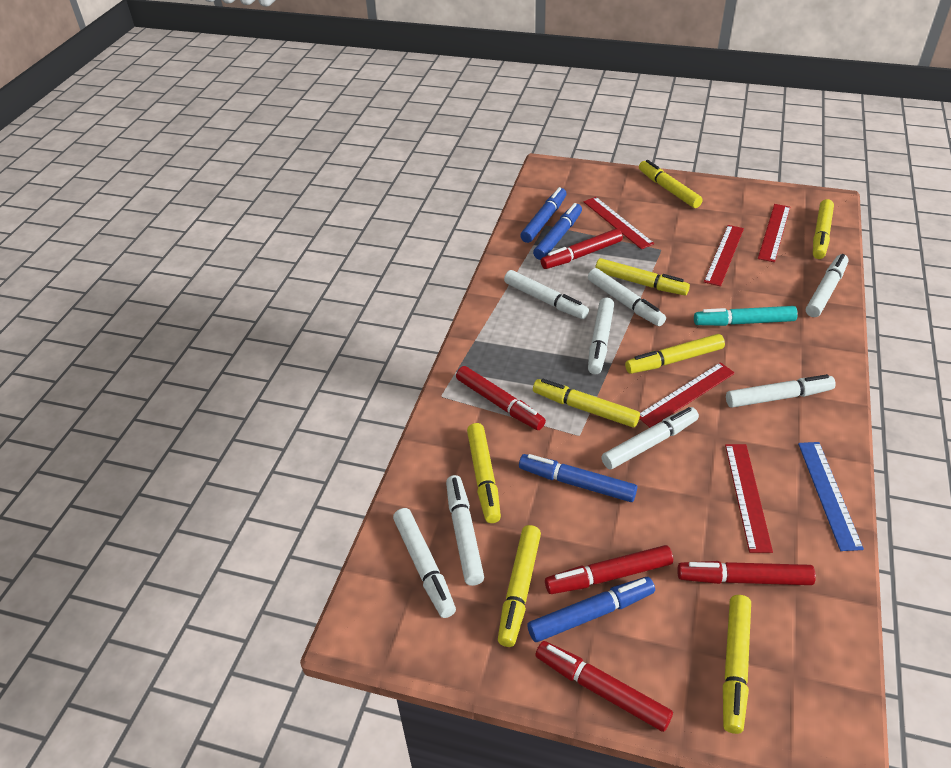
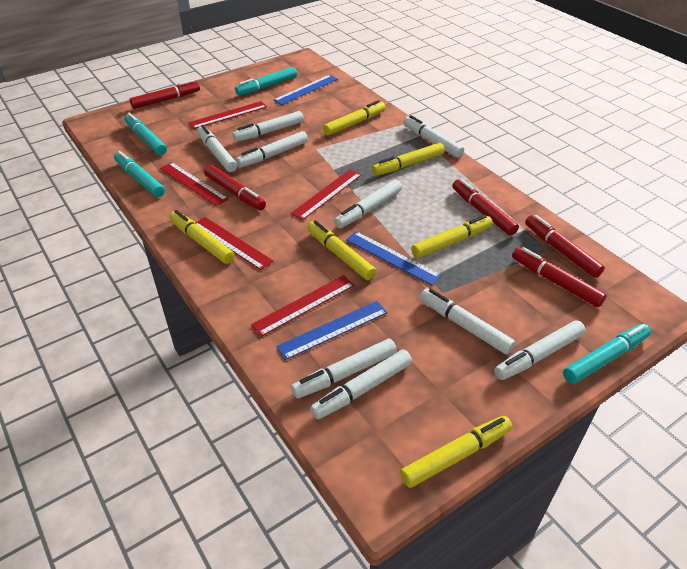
blue marker: [519,454,637,502] [520,187,567,243] [527,577,655,642] [533,203,582,260] = 4 -> none = 0
blue ruler: [798,442,864,551] = 1 -> [273,75,338,105] [276,301,387,360] [346,231,441,285] = 3
turquoise marker: [694,306,798,326] = 1 -> [114,151,165,197] [124,112,167,155] [235,67,297,96] [563,324,651,384] = 4
white marker: [393,508,456,618] [446,475,484,586] [504,270,589,319] [588,268,666,326] [588,298,614,374] [601,407,699,469] [726,374,836,408] [806,254,849,317] = 8 -> [197,125,237,172] [232,111,304,142] [236,131,308,168] [291,339,397,399] [310,349,412,419] [334,180,402,228] [403,115,464,158] [420,288,515,355] [494,320,586,380] = 9
yellow marker: [467,423,501,523] [498,525,541,647] [533,379,640,428] [595,258,690,295] [625,334,725,374] [639,160,703,208] [723,595,751,734] [813,199,834,259] = 8 -> [169,210,235,264] [307,221,376,280] [323,100,385,135] [372,143,445,176] [400,416,512,488] [411,215,493,258] = 6

